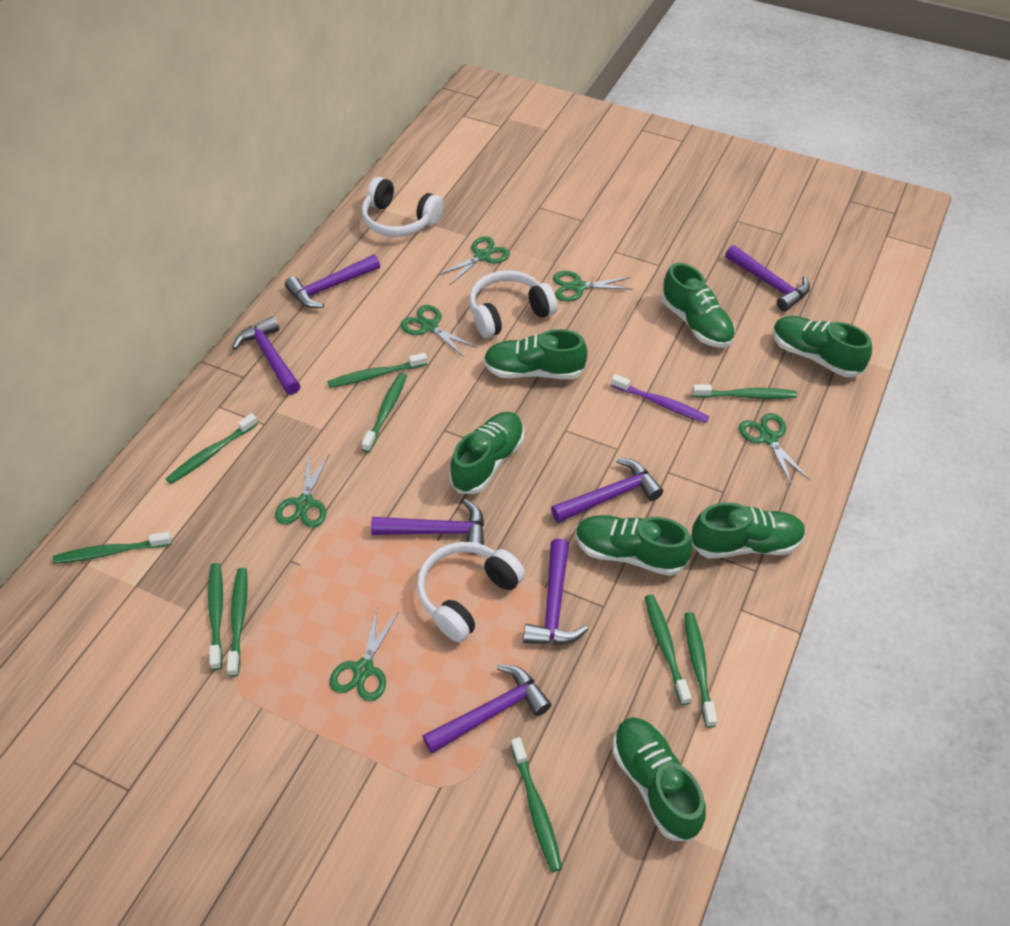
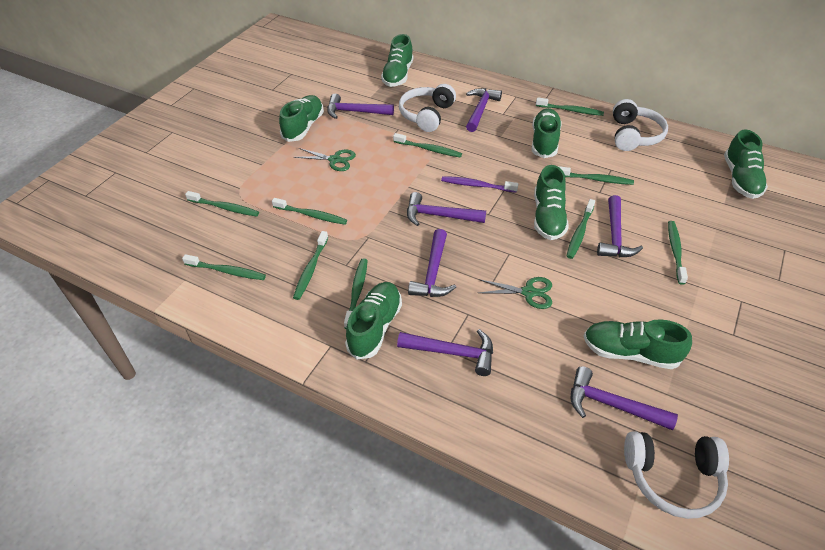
green scissors: [275,453,329,528] [330,609,399,702] [400,305,477,357] [437,236,510,285] [553,271,633,302] [739,413,810,484] = 6 -> [293,148,356,171] [479,277,552,309] = 2

